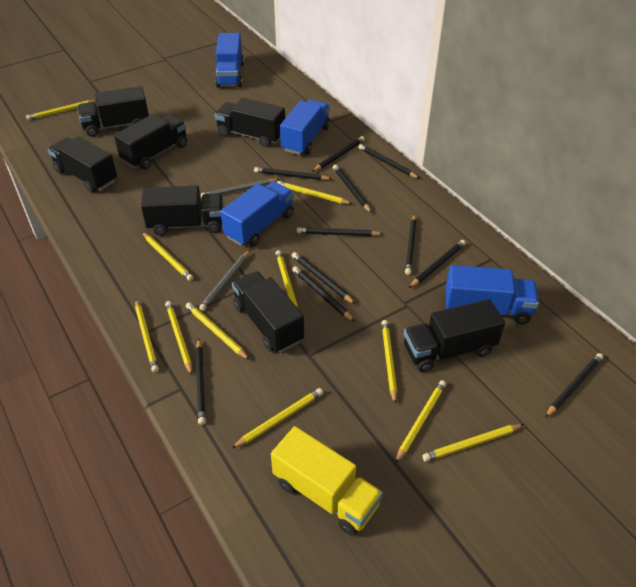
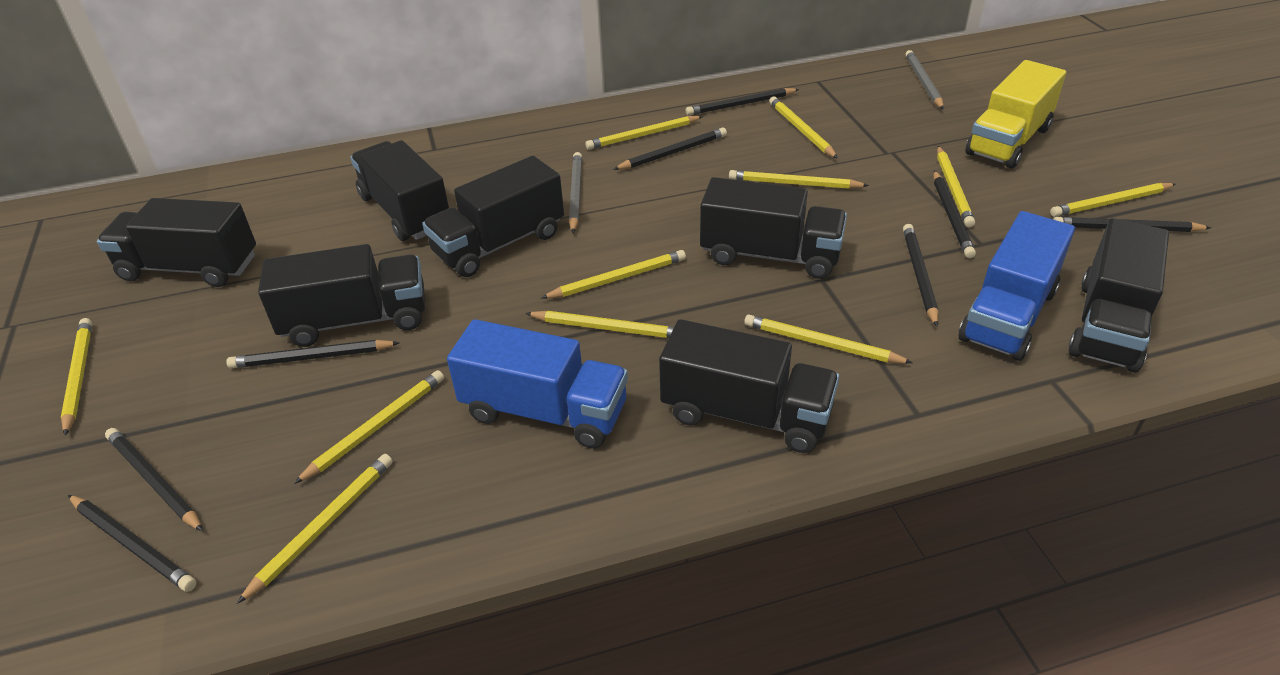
black pencil: [196,338,206,425] [254,167,332,180] [292,252,355,304] [292,266,355,322] [297,227,383,236] [312,136,365,172] [333,165,372,213] [358,144,420,179] [405,214,417,275] [409,240,466,288] [545,353,603,418] = 11 -> [68,495,196,592] [105,428,203,532] [226,340,400,368] [613,127,727,170] [686,88,799,116] [903,224,938,327] [934,171,976,258] [1053,217,1211,232] = 8
blue truck: [215,33,244,87] [220,181,294,246] [280,99,330,155] [446,265,539,324] = 4 -> [447,319,628,448] [959,211,1075,361] = 2

